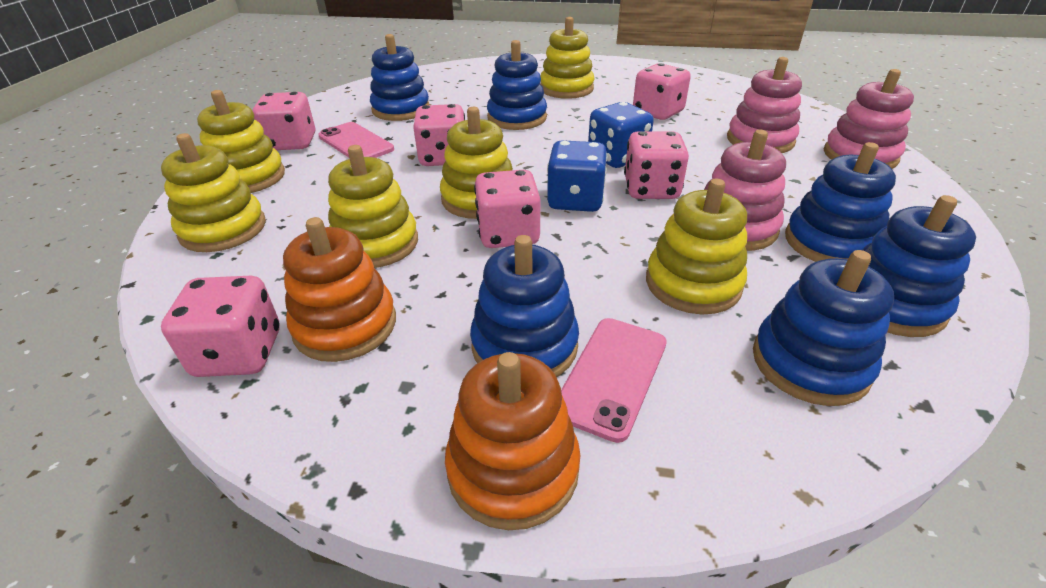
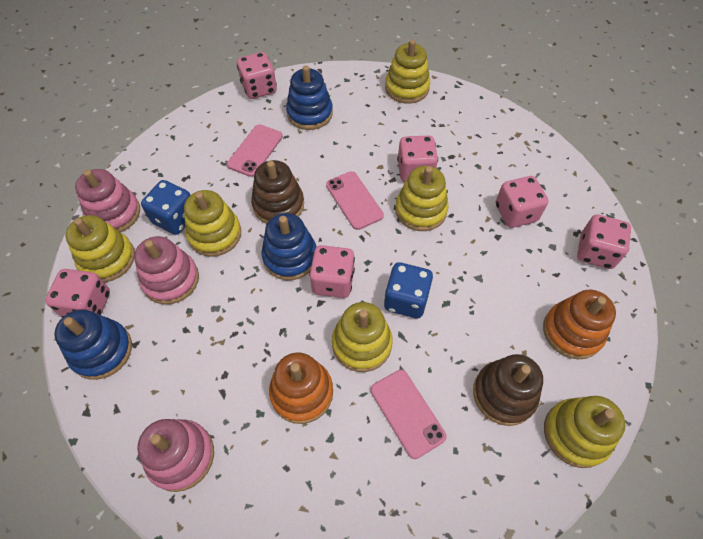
blue stacking toy: [370,34,430,121] [470,235,579,377] [487,40,547,130] [753,250,894,406] [785,142,896,262] [862,195,976,337] = 6 -> [54,309,132,380] [261,213,316,280] [286,65,333,130] = 3
brown stacking toy: none = 0 -> [251,160,304,224] [473,354,543,426] = 2
pink phone: [318,122,394,158] [561,318,667,443] = 2 -> [227,124,283,177] [326,171,384,230] [371,370,447,459] = 3

